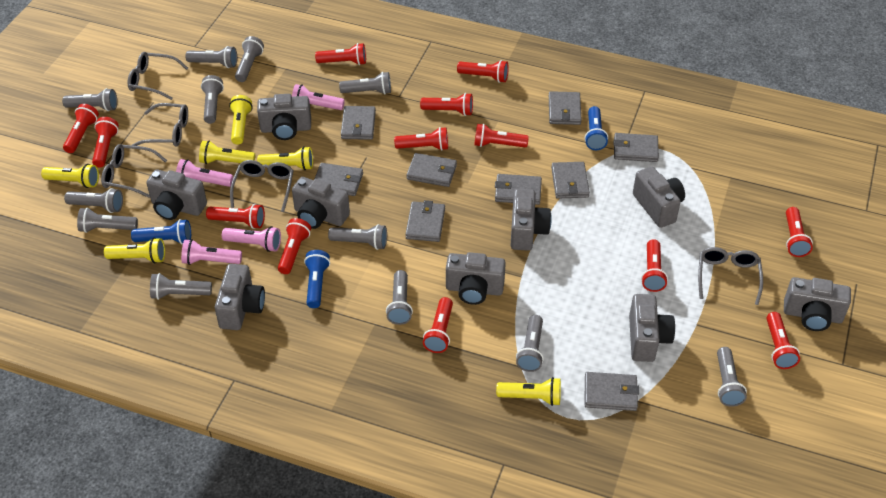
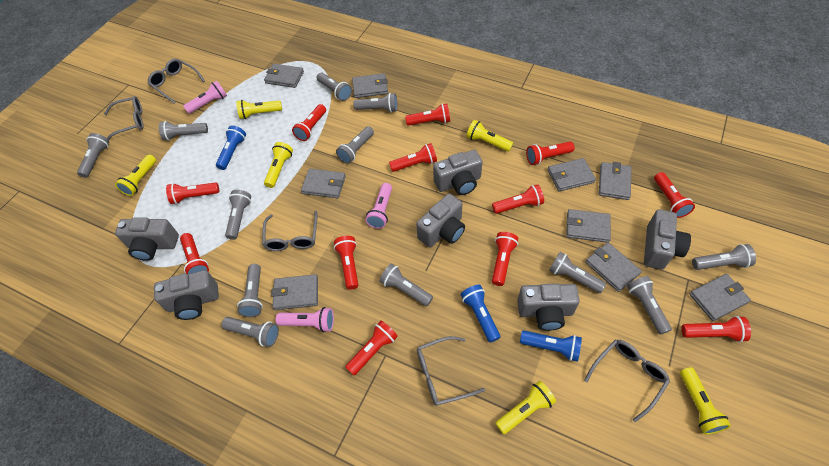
grey camera: [146,169,207,220] [215,264,265,330] [257,94,311,140] [292,177,350,229] [446,252,506,305] [510,189,552,251] [629,294,675,362] [633,167,685,228] [784,277,851,331] = 9 -> [115,217,179,261] [154,270,219,320] [416,193,465,248] [433,150,483,195] [517,284,580,331] [644,209,691,270] = 6
pink flashlight: [176,159,233,187] [181,239,242,265] [222,226,281,252] [292,84,345,110] = 4 -> [183,81,227,114] [276,307,334,332] [366,183,392,229] = 3
red flashlight: [63,104,99,153] [92,117,119,168] [206,204,265,229] [278,218,311,274] [315,43,366,65] [394,127,448,151] [420,93,473,116] [423,297,453,353] [457,60,509,83] [474,124,529,147] [641,239,668,292] [766,312,800,369] [786,207,813,257] = 13 -> [166,182,219,204] [180,233,209,274] [292,104,326,141] [334,236,358,290] [346,320,398,375] [389,143,437,172] [405,104,450,126] [492,184,544,214] [492,232,518,286] [526,141,575,165] [654,172,695,218] [681,316,751,342] = 12

